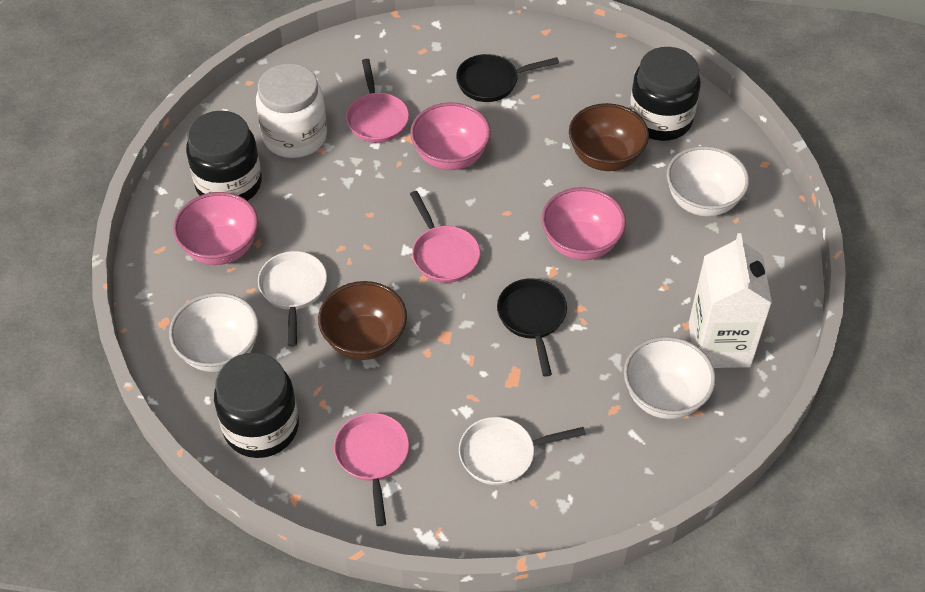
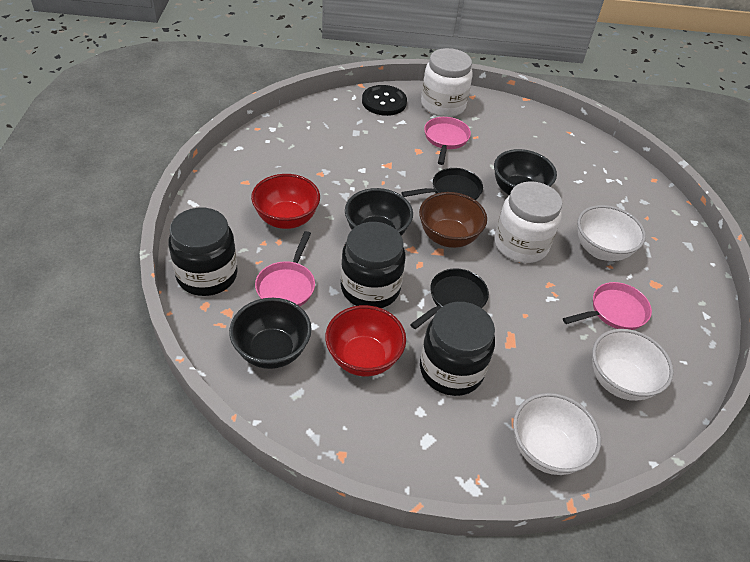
black bowl: none = 0 -> [229,298,312,369] [345,188,413,236] [494,149,557,195] = 3
black button: none = 0 -> [362,85,407,116] = 1
brown bowl: [318,281,407,360] [569,103,649,171] = 2 -> [419,192,487,248] = 1
pink bowl: [173,192,258,265] [410,102,491,170] [541,187,626,260] = 3 -> none = 0
red bowl: none = 0 -> [251,174,320,229] [325,305,406,376] = 2
white carton: [689,233,772,368] = 1 -> none = 0
white jar: [256,63,327,158] = 1 -> [421,48,473,117] [495,181,562,263] = 2
white pan: [258,251,327,347] [459,417,586,485] = 2 -> none = 0

